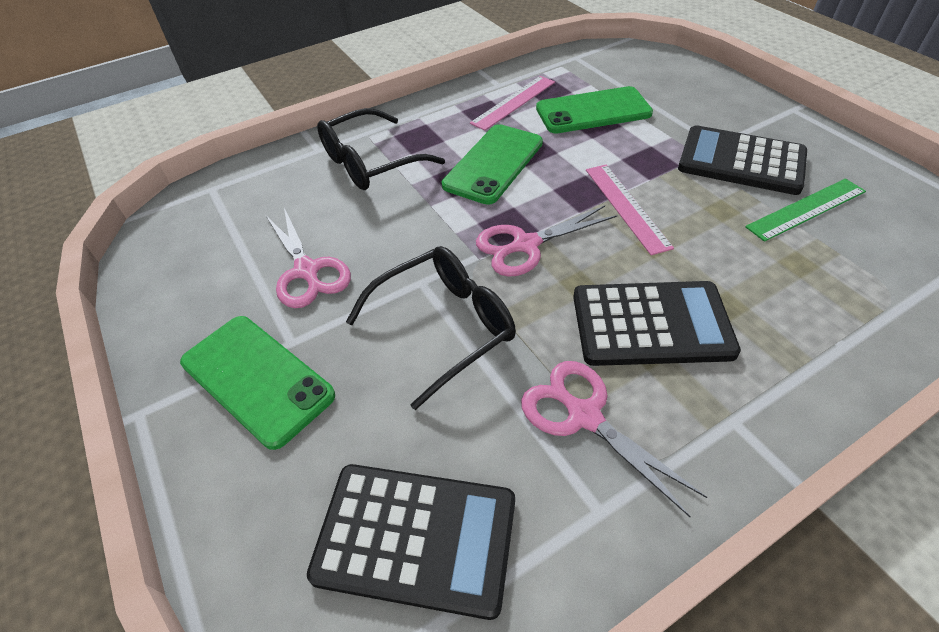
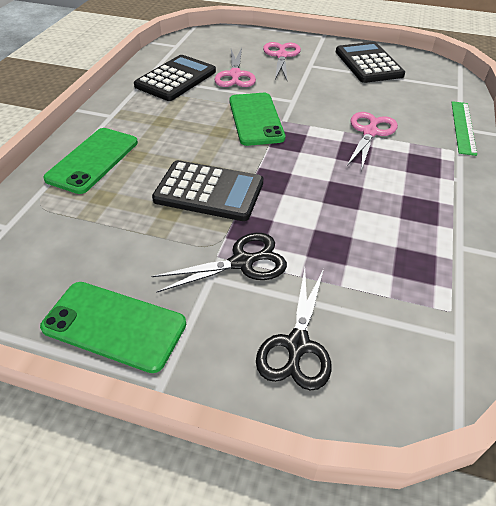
black glasses: [317,108,445,190] [346,246,516,410] = 2 -> none = 0
black scissors: none = 0 -> [152,233,287,293] [256,268,332,391] = 2
pink ruler: [470,76,555,131] [586,165,674,255] = 2 -> none = 0

